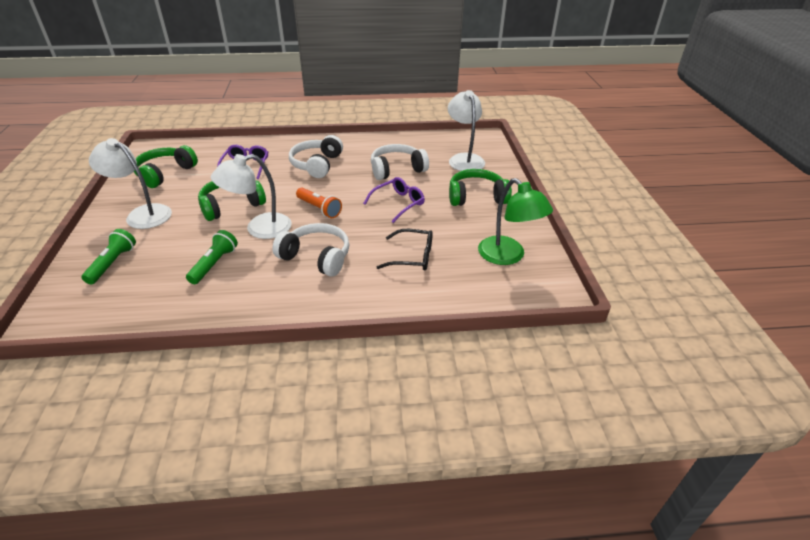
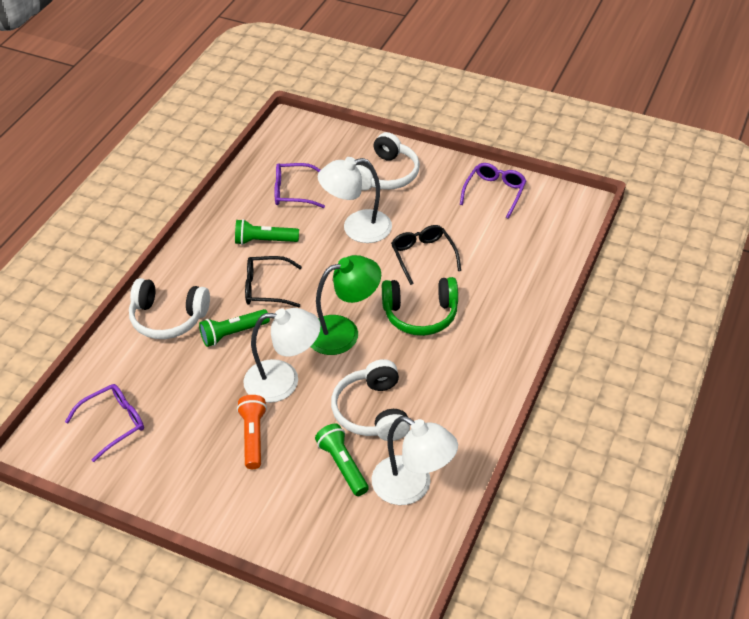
black glasses: [377,229,433,271] = 1 -> [245,256,302,307] [391,225,461,285] = 2
green flashlight: [81,229,136,284] [186,230,238,284] = 2 -> [199,309,270,347] [235,219,299,245] [315,423,369,496] = 3
green headphones: [134,145,198,188] [198,181,266,221] [449,169,512,206] = 3 -> [382,277,458,336] = 1
purple glasses: [217,145,268,179] [363,177,425,223] = 2 -> [65,384,144,462] [274,163,325,208] [460,163,526,219] = 3

